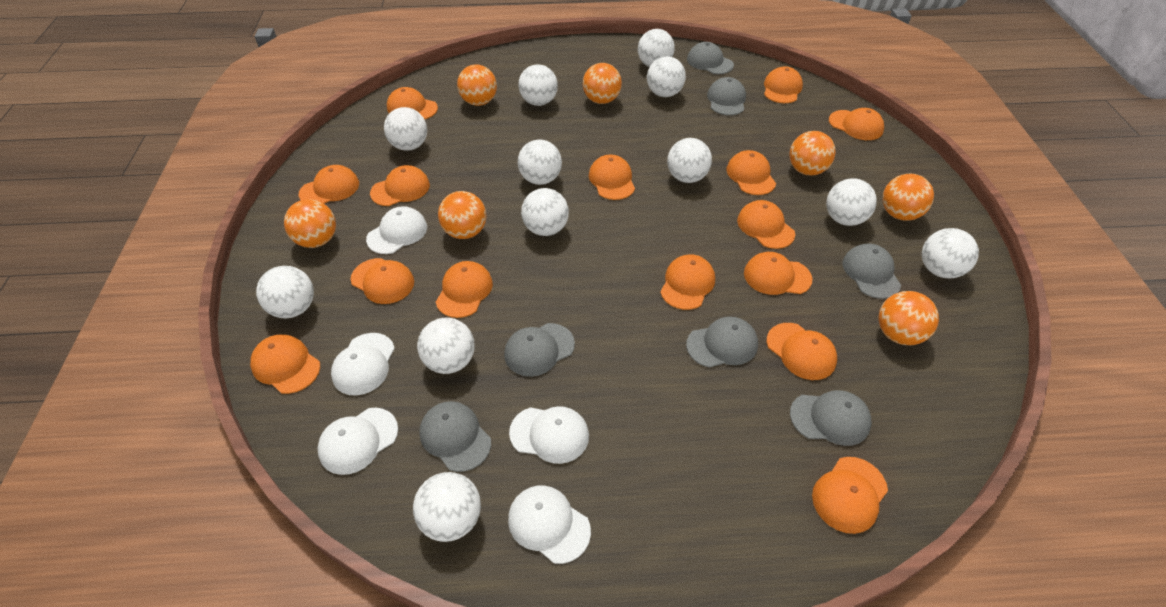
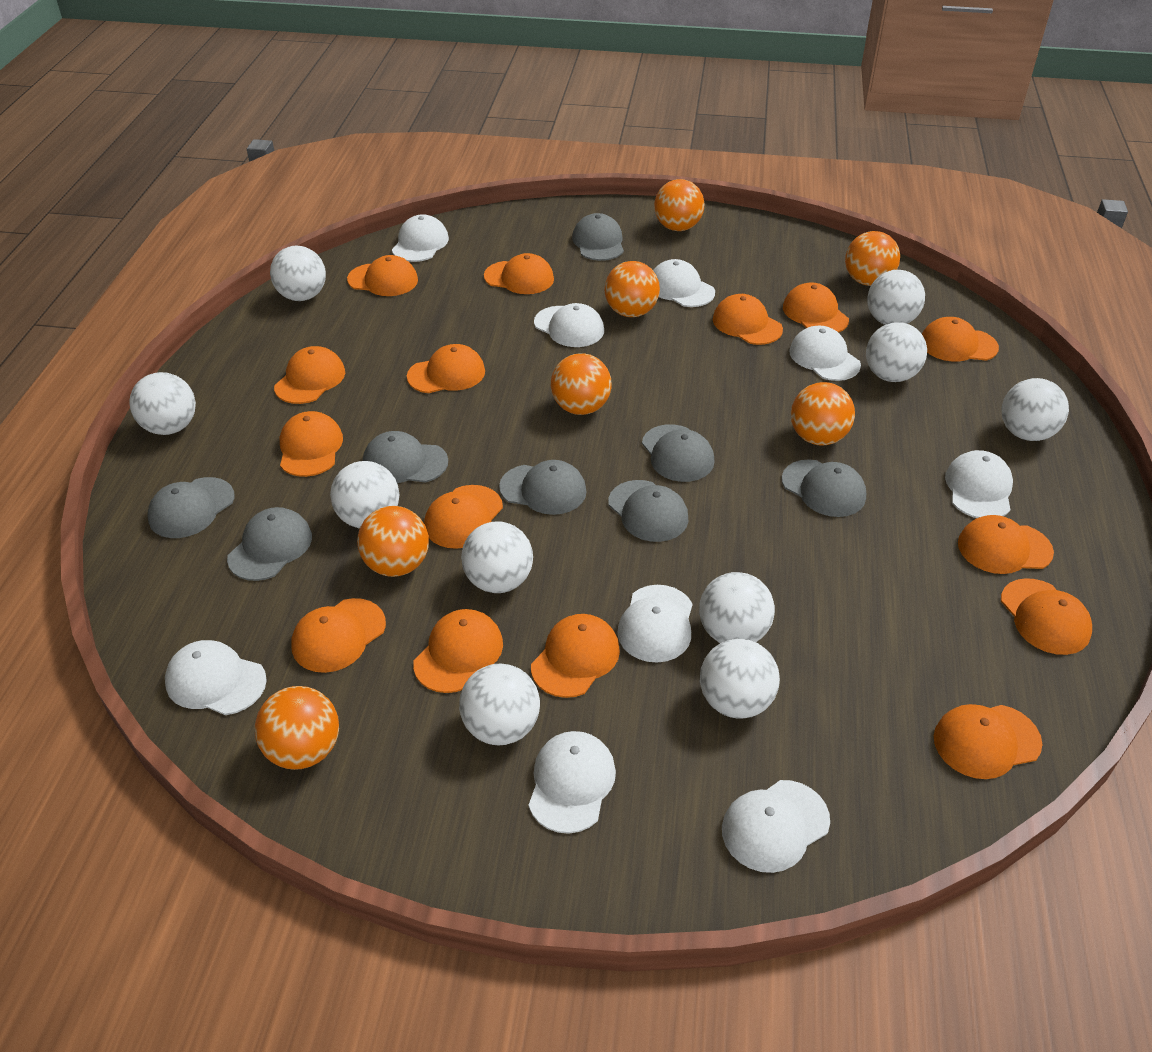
grey cap: [419,401,491,472] [504,323,575,377] [686,317,758,368] [687,42,734,74] [707,77,746,115] [790,390,872,446] [843,244,901,299] = 7 -> [148,477,235,538] [227,507,312,581] [363,431,448,483] [499,460,587,515] [572,213,624,261] [608,480,688,542] [642,424,715,482] [782,459,866,517] = 8
white ball: [256,266,314,318] [384,107,427,151] [413,472,481,542] [417,318,475,374] [518,65,558,106] [518,139,562,185] [521,188,569,236] [638,29,675,67] [647,56,686,97] [667,138,712,183] [826,178,877,226] [922,228,979,278] = 12 -> [129,372,196,435] [270,246,326,301] [330,461,399,528] [459,664,540,745] [461,521,533,593] [699,572,775,643] [700,639,780,718] [866,322,927,382] [867,270,925,325] [1001,378,1069,441] = 10
white cap: [318,408,398,475] [331,333,395,396] [366,206,427,254] [508,485,591,564] [509,406,589,464] = 5 -> [165,640,267,715] [392,214,449,262] [528,731,616,834] [534,303,604,347] [617,585,692,663] [653,259,715,307] [722,780,830,873] [789,326,861,381] [945,450,1013,518] = 9

